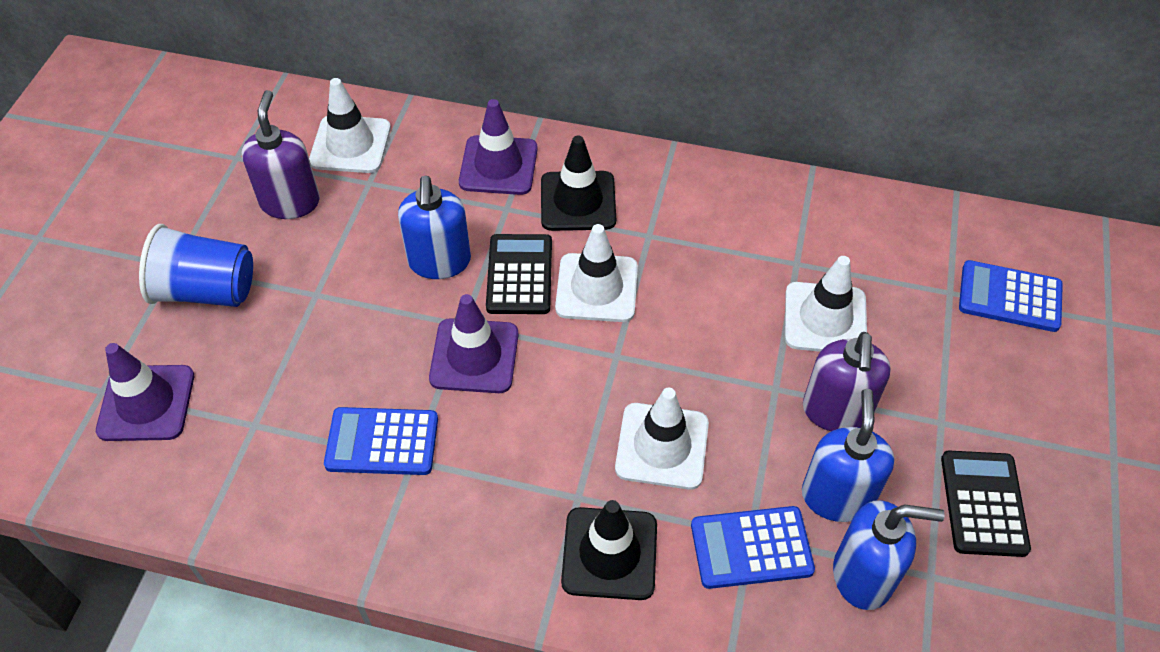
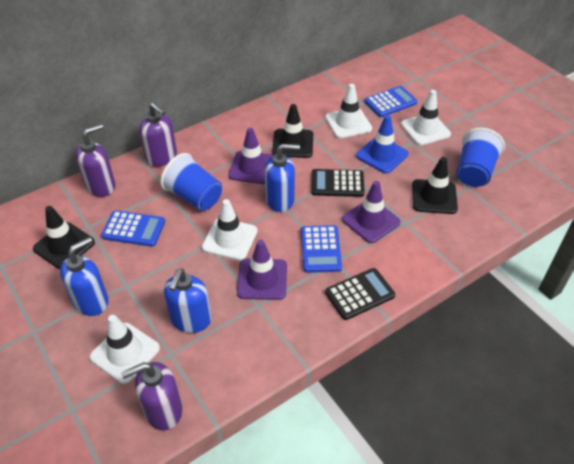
black traffic cone: [541,135,616,231] [561,500,657,600] = 2 -> [33,206,95,269] [272,104,313,158] [412,157,458,214] = 3
blue cup: [139,224,253,307] = 1 -> [160,153,222,211] [456,128,505,187] = 2
blue traffic cone: none = 0 -> [356,115,409,173] = 1
purple soap dispenser: [242,90,320,219] [803,332,891,431] = 2 -> [75,124,116,197] [121,362,182,431] [139,102,177,167] = 3

